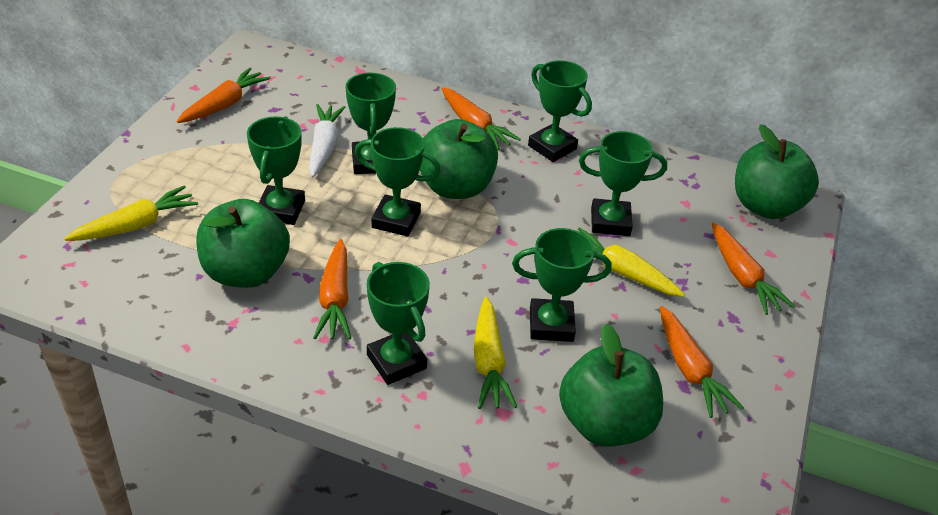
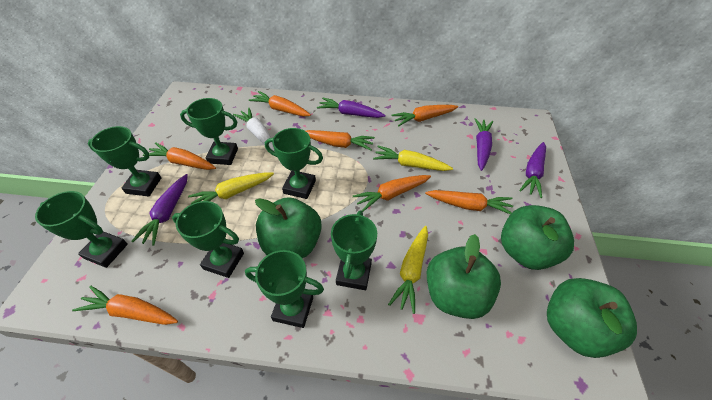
orange carrot: [177,67,271,123] [313,239,351,339] [442,87,521,150] [660,306,744,418] [712,222,795,315] = 5 -> [72,286,178,325] [143,142,216,170] [249,91,311,116] [306,130,375,150] [353,175,431,211] [392,105,458,126] [425,190,513,215] = 7
purple carrot: none = 0 -> [132,174,188,245] [317,98,385,118] [475,118,493,171] [519,142,546,198] = 4

